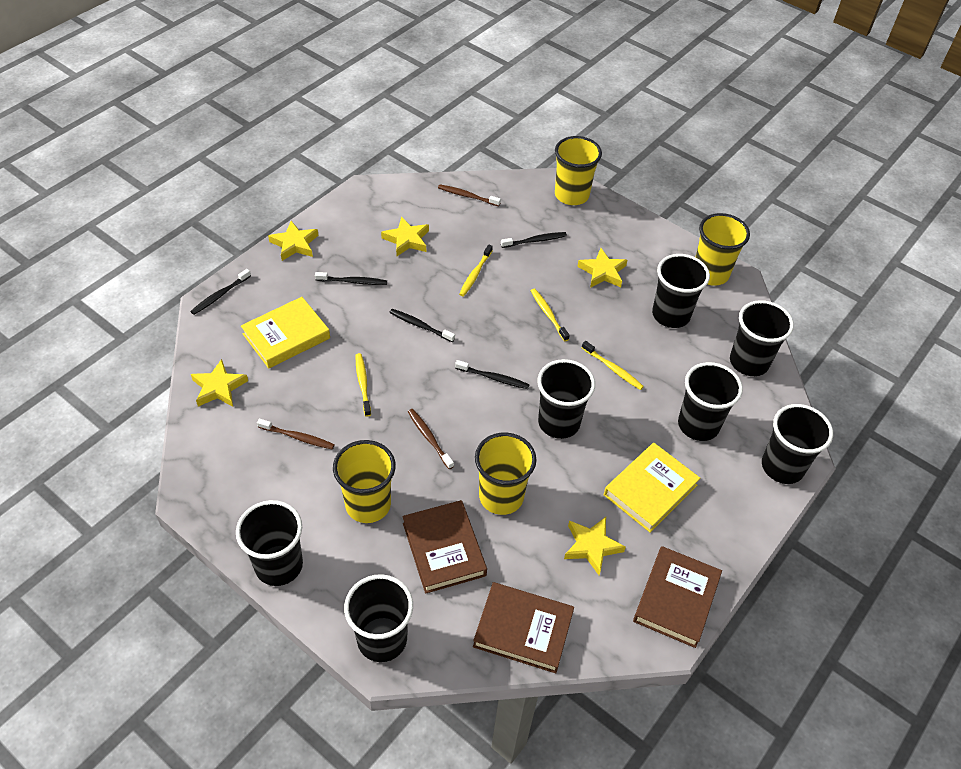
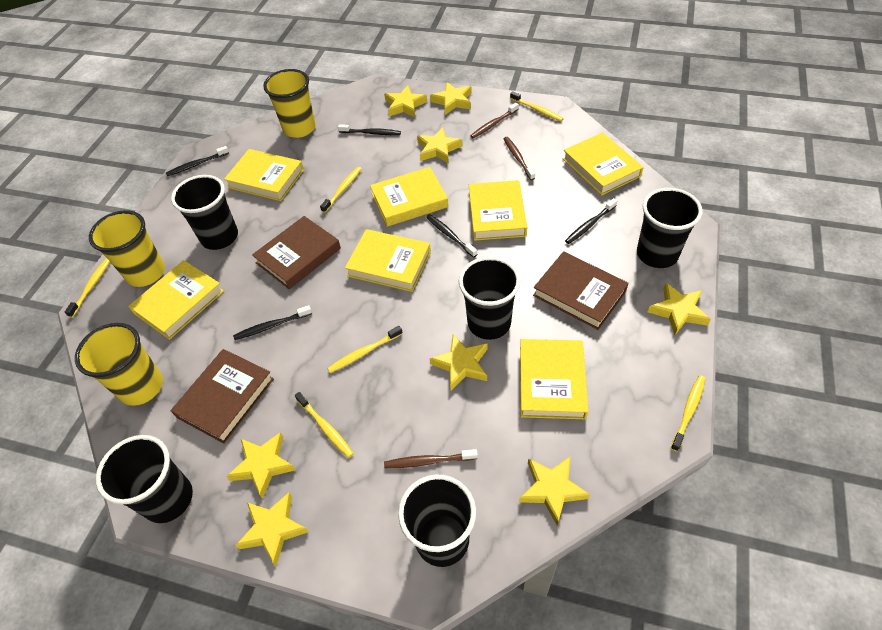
black cup: [236,500,303,586] [344,574,413,662] [537,359,595,439] [652,254,710,328] [678,362,743,441] [730,300,794,376] [762,404,833,484] = 7 -> [96,435,193,523] [171,175,238,250] [398,474,476,567] [459,257,520,340] [637,188,703,268] = 5
yellow book: [241,297,330,369] [604,443,700,533] = 2 -> [128,260,224,340] [224,149,304,201] [345,229,431,292] [370,167,448,227] [469,180,527,241] [520,339,588,419] [563,132,644,196] = 7
yellow cup: [333,440,396,523] [475,432,536,515] [555,136,602,205] [696,213,750,286] = 4 -> [75,323,163,406] [89,210,165,287] [263,69,316,138] = 3
yellow star: [191,359,248,407] [268,221,319,261] [381,216,429,256] [564,517,626,575] [577,248,627,288] = 5 -> [226,432,296,498] [235,493,309,566] [384,85,427,117] [417,127,463,164] [430,82,472,115] [430,334,488,390] [519,457,590,525] [648,283,711,335] = 8
yellow toothbrush: [356,353,371,416] [459,244,493,296] [531,289,570,341] [582,341,644,390] = 4 -> [65,258,110,317] [295,392,354,458] [320,167,362,213] [327,326,403,373] [510,92,564,122] [671,375,706,452] = 6

